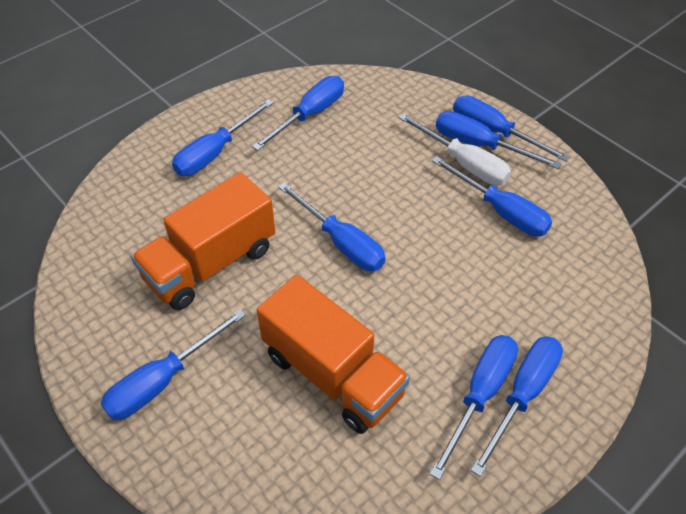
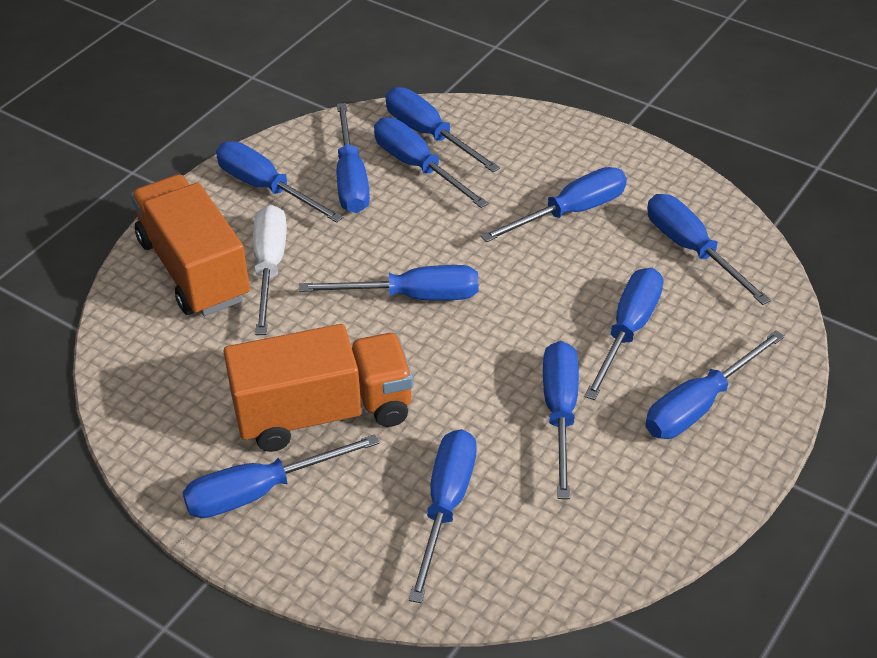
blue screwdriver: [101,309,246,420] [172,99,274,176] [252,76,344,151] [278,183,386,271] [430,335,518,480] [432,156,552,236] [436,111,562,169] [453,95,570,162] [471,336,563,477] = 9 -> [182,434,379,518] [216,141,343,223] [299,265,478,301] [337,103,370,213] [374,117,489,208] [385,87,500,172] [409,429,476,603] [481,167,627,242] [543,341,579,499] [584,268,663,400] [645,330,785,439] [647,194,771,305] = 12

